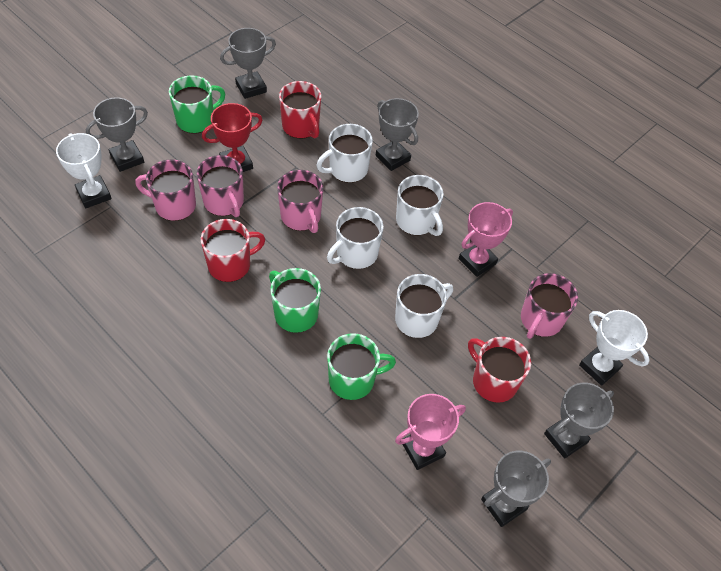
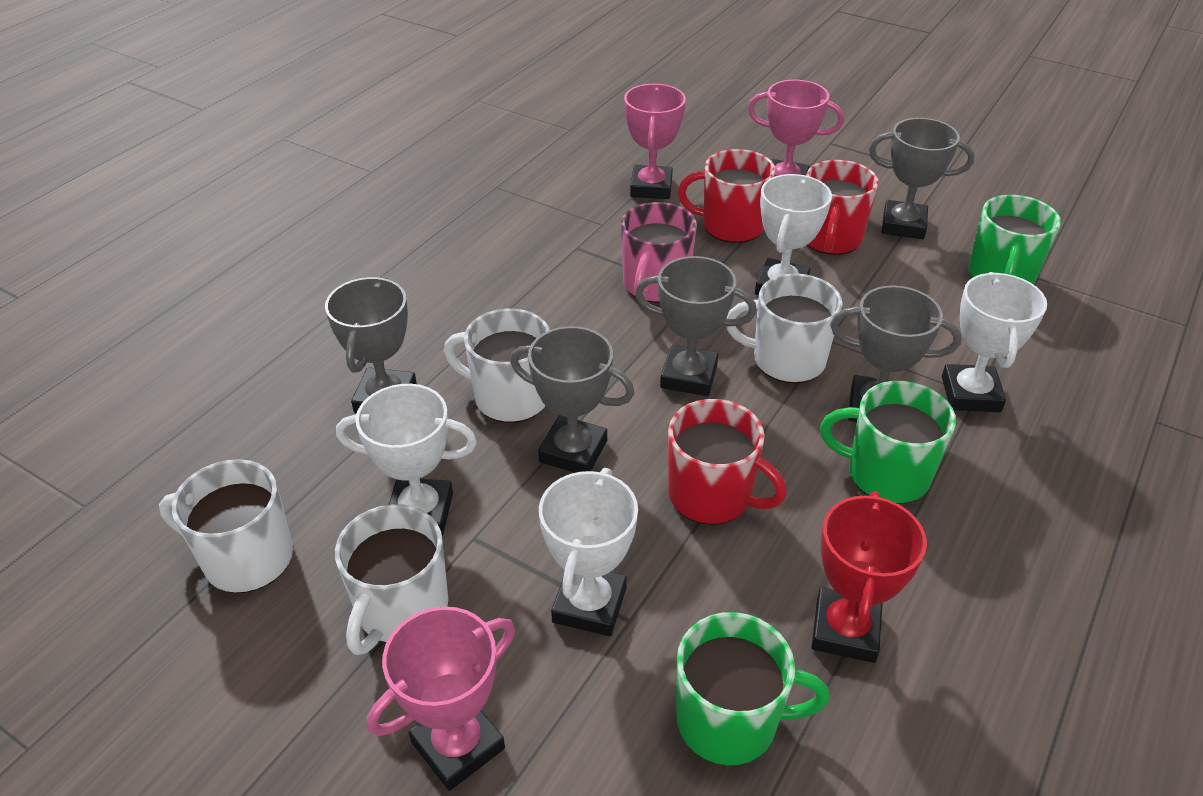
pink mug: [135,160,196,221] [196,155,244,217] [277,170,323,233] [521,273,578,339] = 4 -> [621,202,697,303] = 1
pink trophy: [395,394,466,470] [459,202,513,277] = 2 -> [367,606,515,791] [624,84,686,199] [748,80,844,177] = 3
white trophy: [56,133,112,208] [579,310,650,386] = 2 -> [336,384,477,535] [539,468,638,636] [755,174,832,295] [942,272,1047,412] = 4

